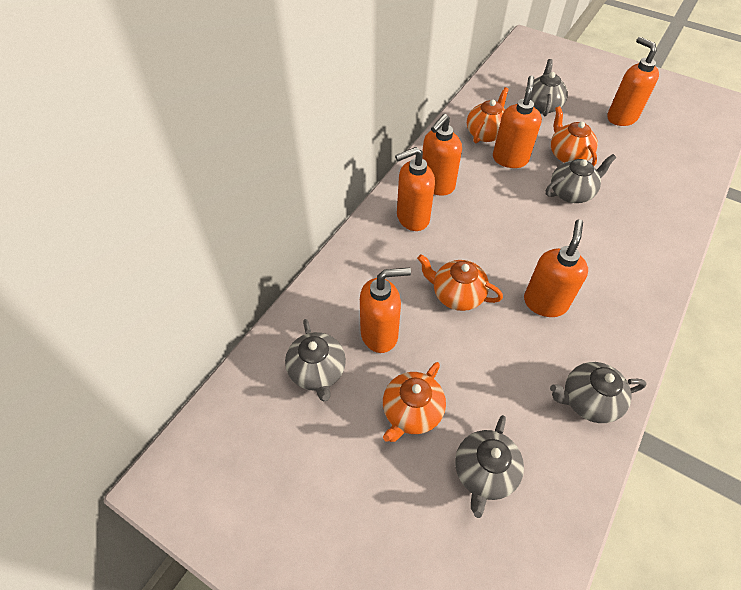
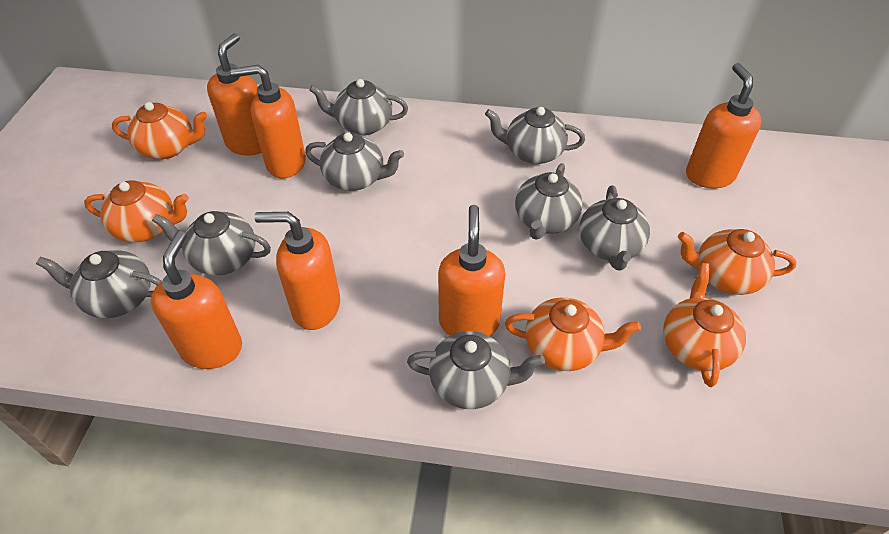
grey teapot: [285,319,346,401] [455,415,524,518] [525,59,568,116] [545,154,616,203] [550,362,647,423] = 5 -> [36,250,162,318] [152,211,271,276] [305,132,404,191] [309,79,408,135] [407,331,545,409] [485,107,585,164] [515,163,583,240] [579,185,650,270] = 8
orange teapot: [383,362,446,442] [417,254,503,311] [467,87,509,143] [551,106,598,166] = 4 -> [84,180,189,242] [112,102,207,159] [505,297,641,371] [663,263,746,387] [678,229,796,295] = 5

